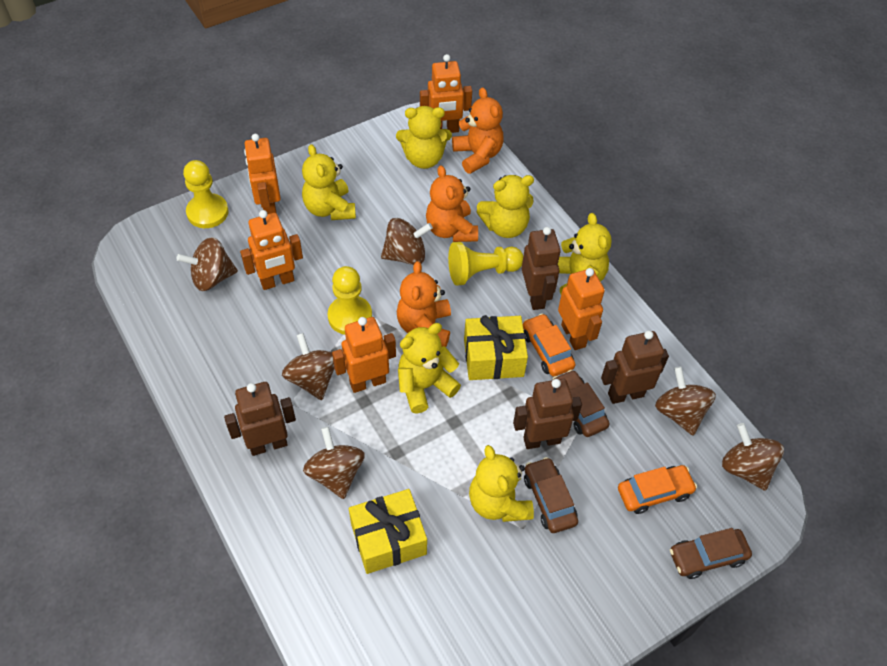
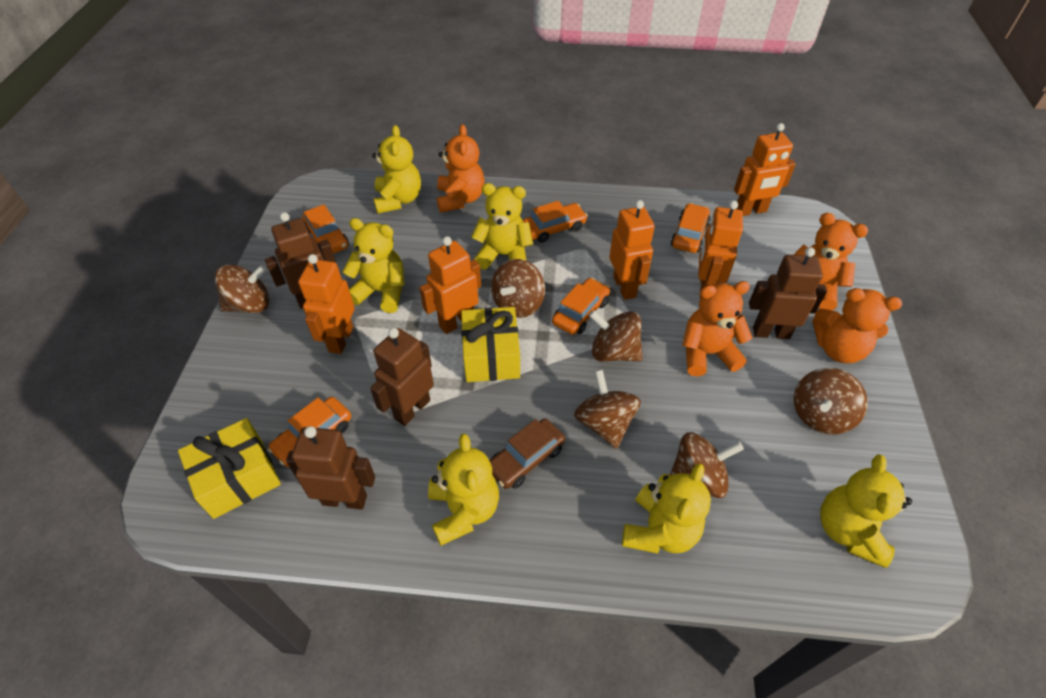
brown car: [524,457,578,533] [553,370,610,437] [670,528,752,579] = 3 -> [489,418,565,489] = 1
orange car: [523,314,576,377] [618,465,697,514] = 2 -> [268,397,351,467] [302,204,349,256] [523,201,588,243] [552,278,610,335] [671,203,710,253] = 5
orange teddy bear: [397,261,451,347] [426,165,478,242] [452,87,503,174] = 3 -> [437,124,485,212] [682,281,753,376] [794,213,868,311] [813,288,902,363] = 4
yellow pawn: [183,160,229,228] [328,266,372,335] [448,242,523,286] = 3 -> none = 0

